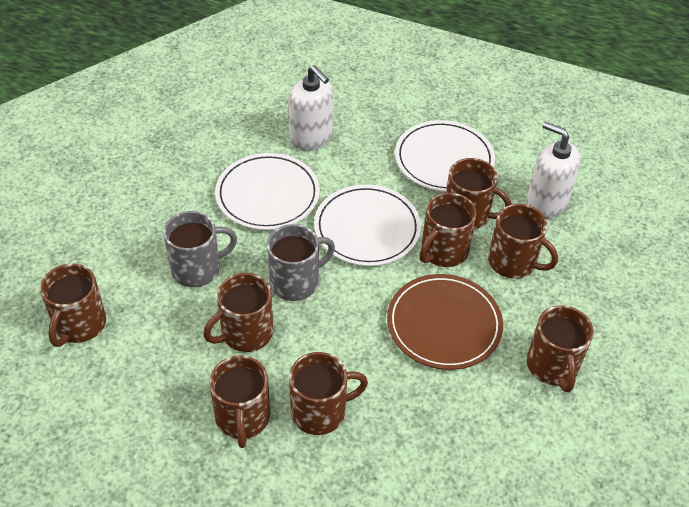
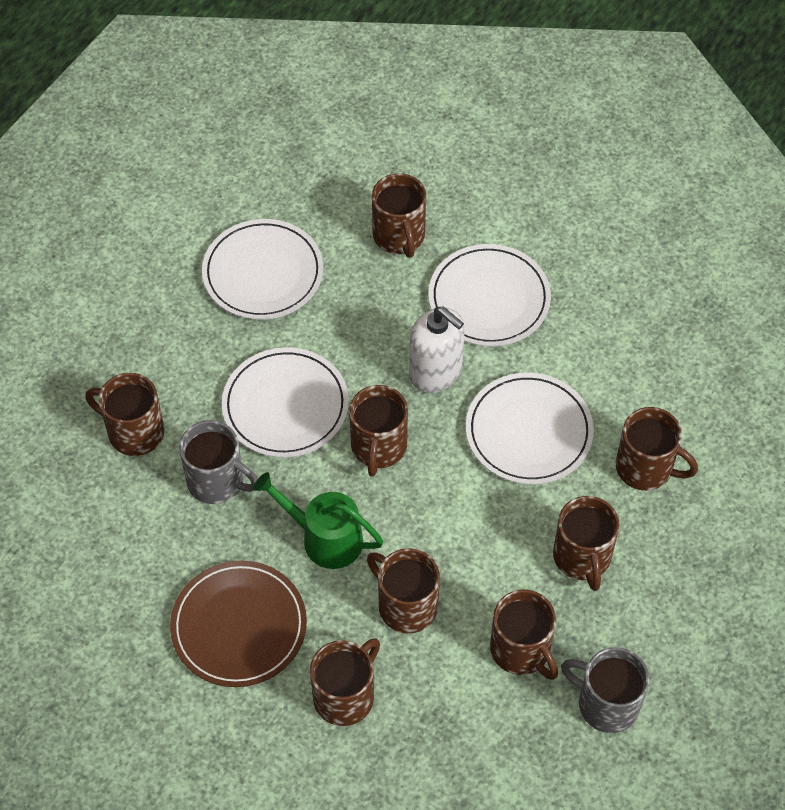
green watering can: none = 0 -> [253,472,383,569] = 1
white plate: [215,153,320,230] [314,185,421,266] [395,120,495,192] = 3 -> [202,219,323,320] [222,347,349,458] [428,244,551,346] [466,373,594,484] = 4
white soap dispenser: [289,65,334,150] [526,122,581,219] = 2 -> [409,307,465,393] = 1

